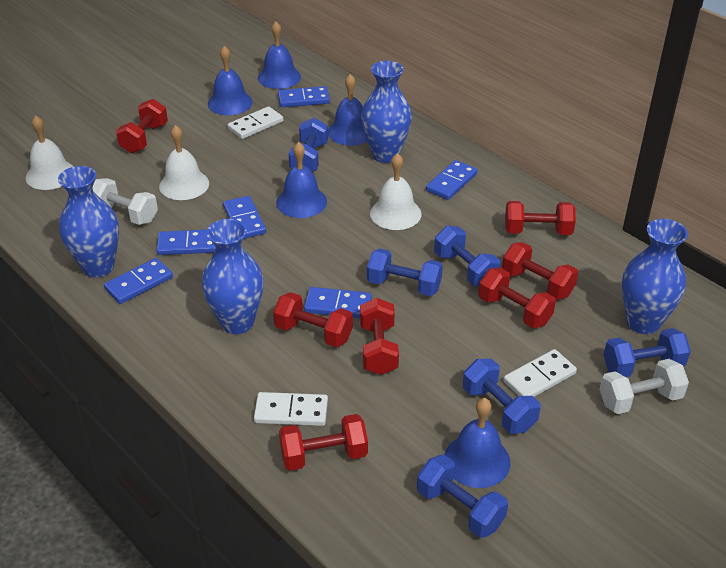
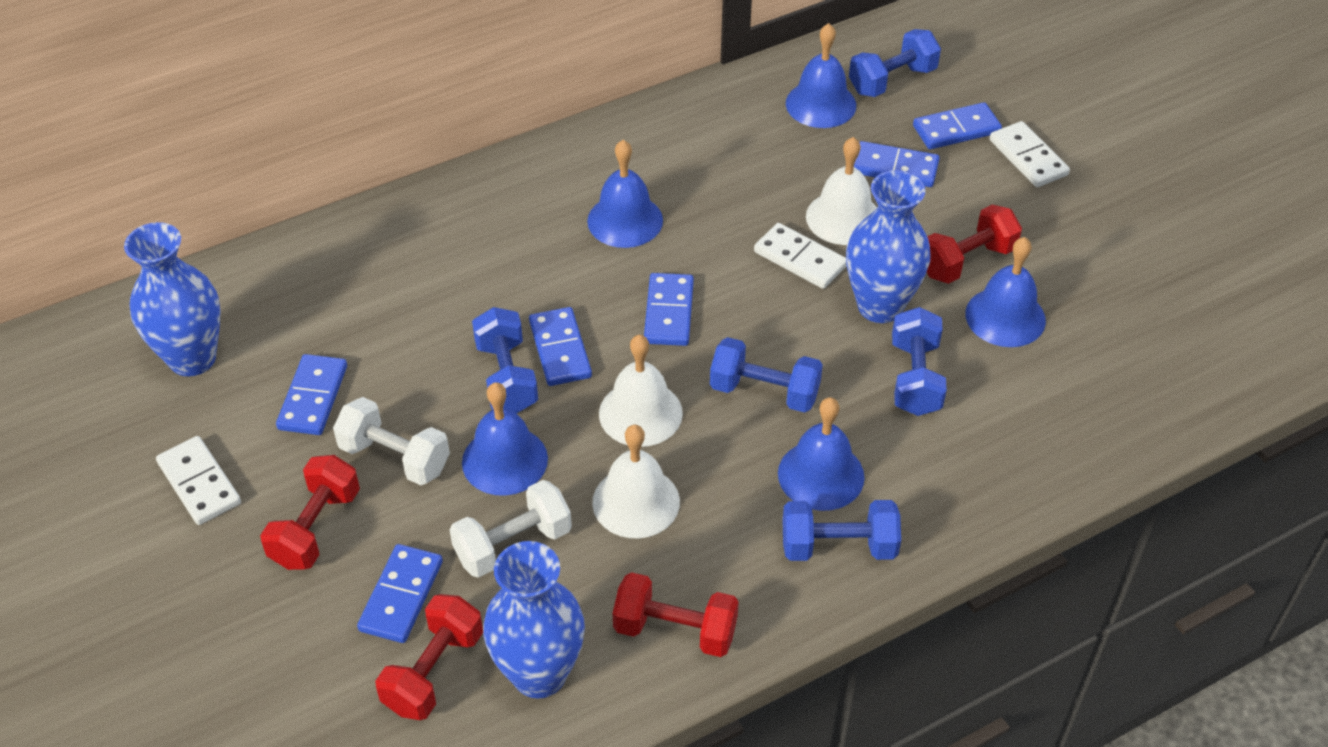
blue dumbbell: [289,118,328,172] [367,248,443,296] [417,455,508,538] [434,226,500,287] [463,359,541,434] [604,328,691,377] = 6 -> [472,307,538,414] [710,337,823,412] [782,500,901,561] [849,29,941,97] [892,307,947,416] = 5
blue vase: [58,166,119,277] [202,219,264,334] [361,61,412,163] [622,219,688,334] = 4 -> [124,222,220,376] [483,541,585,699] [846,170,931,323] = 3
red dumbbell: [116,99,168,153] [273,292,353,347] [279,414,368,471] [360,298,399,375] [478,268,556,328] [502,242,578,300] [505,201,576,235] = 7 -> [260,455,360,570] [375,594,483,720] [613,572,739,657] [927,204,1022,284] = 4

